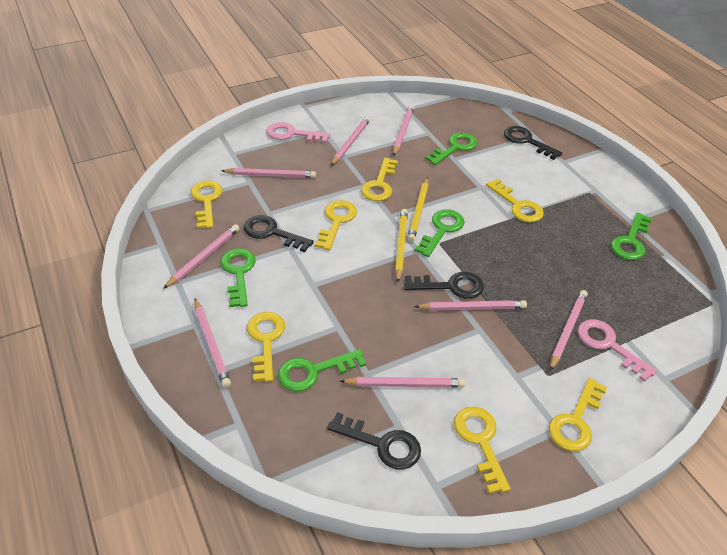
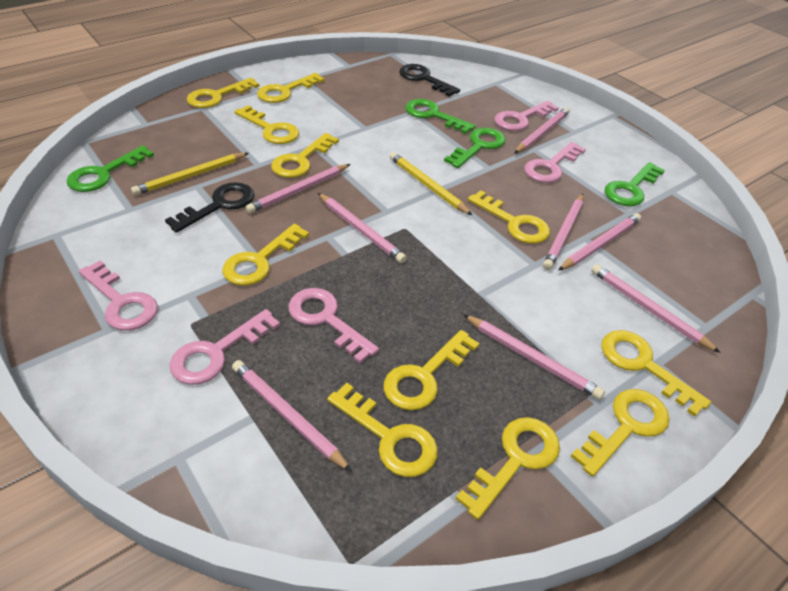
black key: [244,215,314,252] [327,412,421,470] [404,272,484,299] [504,126,562,160] = 4 -> [165,182,254,233] [399,64,460,97] = 2
green key: [220,248,256,307] [278,349,366,391] [415,210,464,257] [425,132,478,165] [611,213,652,260] = 5 -> [67,145,154,192] [405,99,476,134] [444,128,506,168] [605,162,665,206] = 4
pink key: [267,122,330,143] [578,319,657,382] = 2 -> [79,260,158,331] [169,309,280,385] [288,288,379,363] [494,101,559,131] [524,142,586,183] = 5
yellow key: [191,181,223,229] [247,312,285,382] [315,200,357,250] [361,158,398,201] [454,406,510,494] [486,179,544,222] [549,378,607,451] = 7 -> [187,78,259,108] [222,224,309,286] [234,105,299,144] [257,73,325,103] [271,133,339,178] [327,383,438,477] [384,330,479,410] [456,417,560,520] [468,190,550,244] [571,389,670,477] [601,330,711,417] = 11

